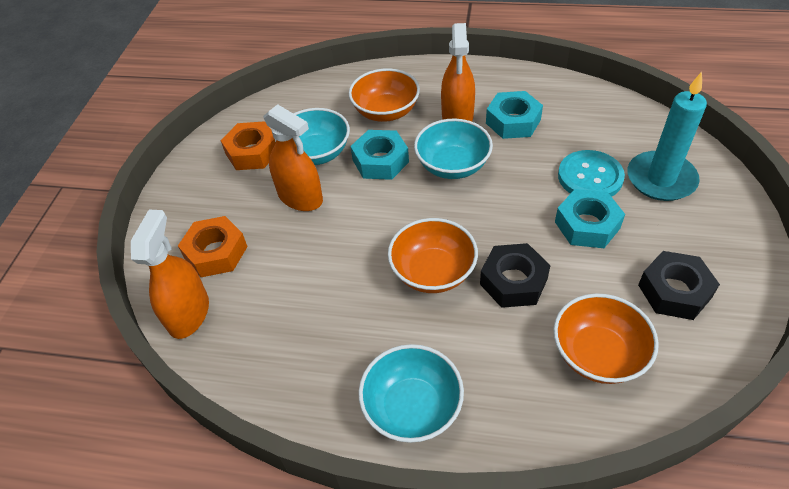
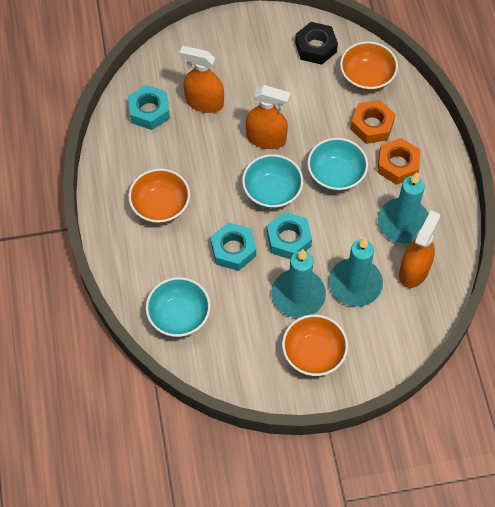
black nut: [480,243,551,308] [638,251,720,320] = 2 -> [295,22,338,65] = 1
turquoise button: [558,150,625,197] = 1 -> none = 0
turquoise candle: [627,72,707,201] = 1 -> [272,249,326,318] [329,237,383,307] [378,173,429,244] = 3

